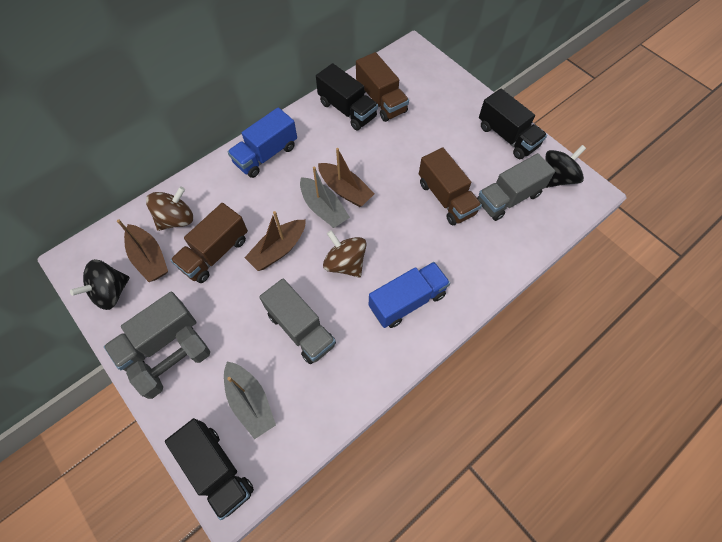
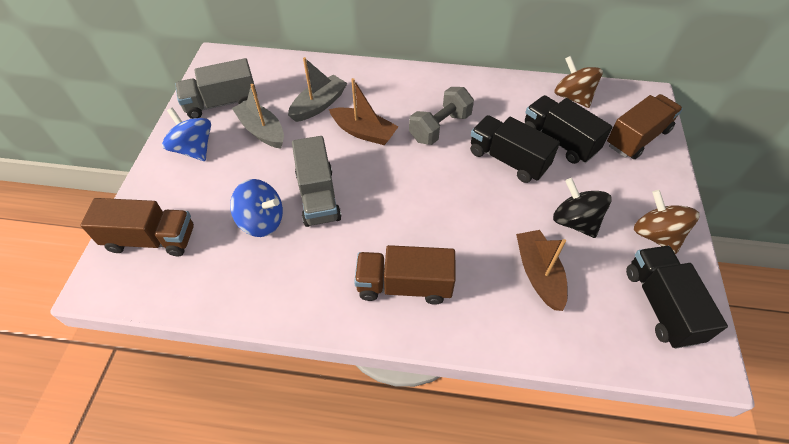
black spinning top: [70,259,130,310] [546,145,586,188] = 2 -> [553,178,612,238] = 1
blue spinning top: none = 0 -> [162,107,211,161] [230,179,283,237] = 2
blue truck: [228,107,297,178] [369,262,450,328] = 2 -> none = 0
brown boat: [117,219,168,282] [244,211,306,271] [318,148,375,207] = 3 -> [329,78,399,145] [516,230,568,311] = 2
grey truck: [104,291,197,371] [259,278,336,364] [477,153,555,221] = 3 -> [175,58,257,119] [292,136,341,227] = 2

